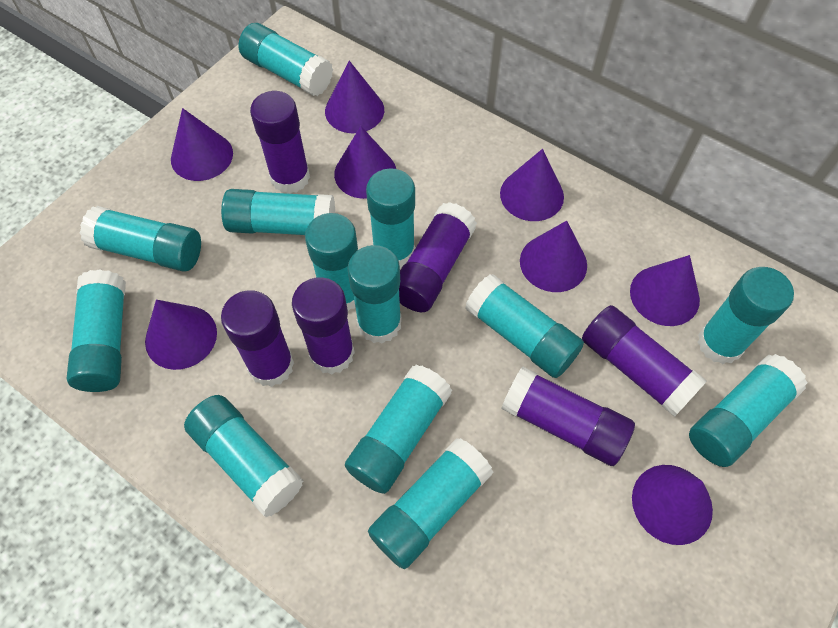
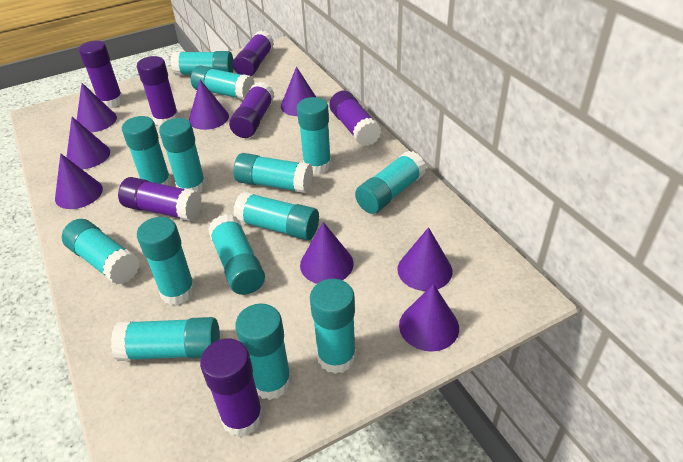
purple glue stick: [221,290,294,387] [250,91,310,194] [292,277,355,375] [399,202,477,312] [501,366,635,466] [582,305,707,417] = 6 -> [79,41,123,108] [118,177,202,221] [137,56,179,126] [200,338,263,437] [229,82,275,138] [233,31,274,76] [329,91,381,146] = 7
turquoise glue stick: [67,269,126,392] [80,206,201,272] [184,395,304,517] [221,189,335,235] [238,23,333,96] [305,213,358,311] [345,365,452,494] [347,245,402,344] [366,168,415,269] [368,438,493,569] [465,274,584,378] [689,354,807,467] [697,267,794,364] = 13 -> [62,219,140,285] [111,317,220,361] [122,116,172,186] [137,217,196,305] [159,118,206,193] [171,51,234,75] [191,65,255,100] [208,214,265,295] [233,153,313,193] [233,192,319,240] [235,303,292,400] [297,97,331,174] [310,279,356,374] [355,151,426,214] = 14

